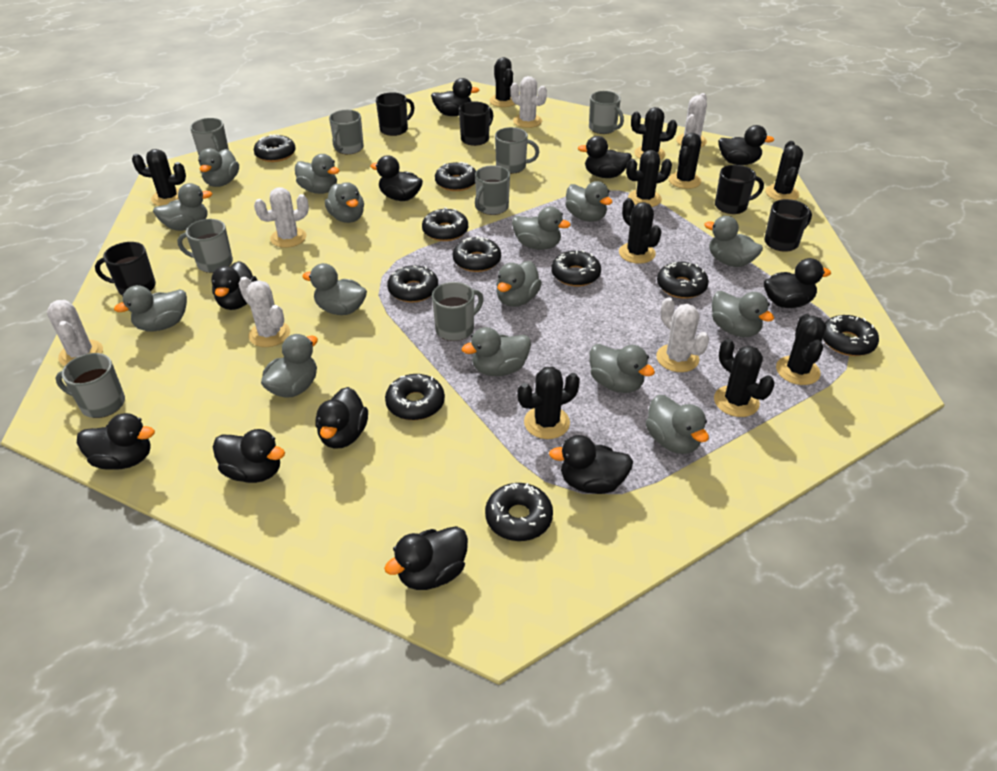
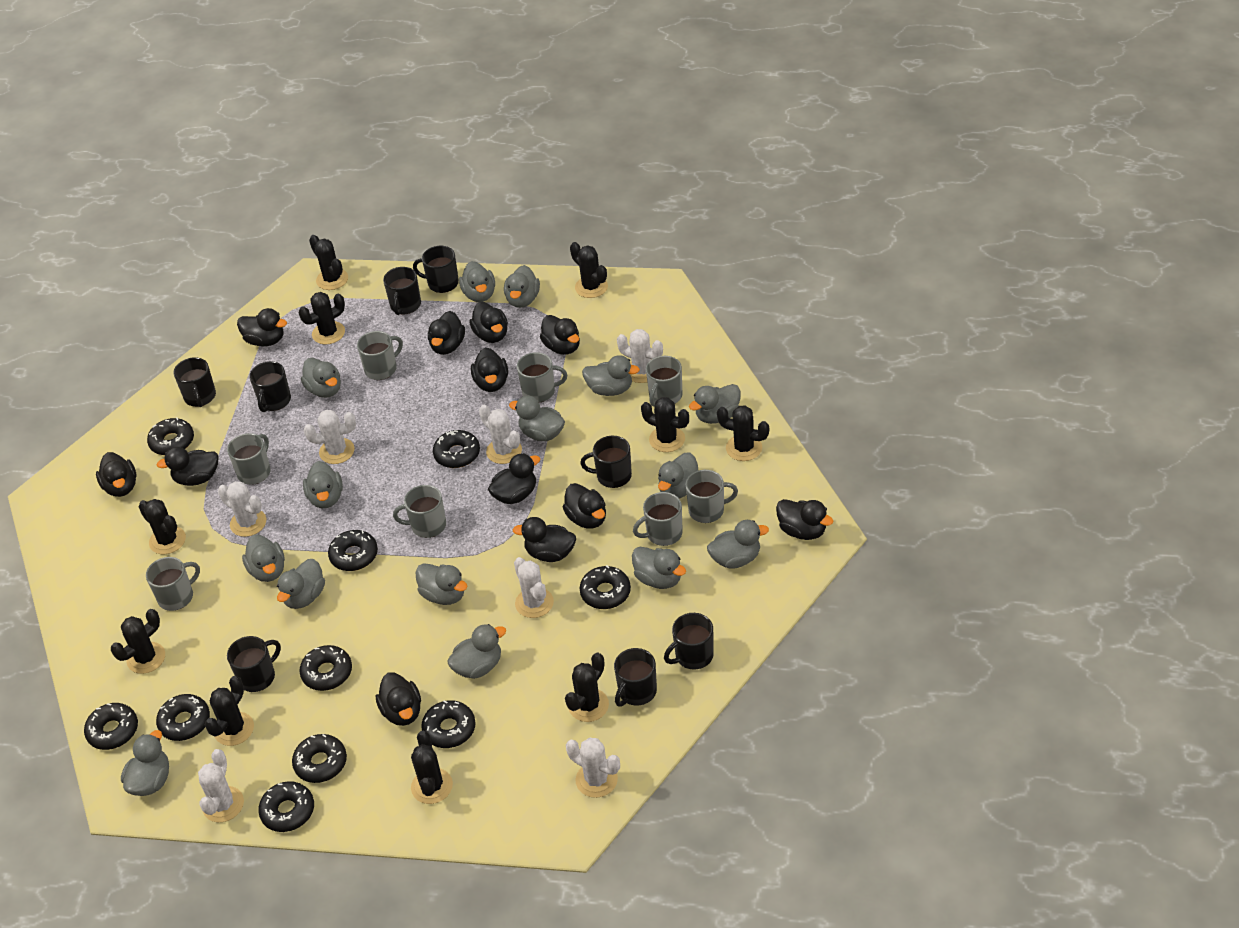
black duck: [77,413,155,470] [211,261,257,310] [213,429,285,483] [315,387,368,448] [370,155,423,201] [384,526,468,590] [431,78,479,116] [549,435,633,494] [578,136,632,178] [718,125,774,165] [764,258,831,308] = 11 -> [96,452,136,497] [157,447,218,486] [237,308,287,346] [376,672,421,726] [428,311,465,355] [469,302,508,343] [471,348,508,392] [488,453,540,504] [513,517,576,562] [540,315,580,355] [563,483,606,529] [776,499,833,540] = 12
black mug: [95,242,156,295] [376,92,415,136] [459,101,493,146] [715,165,764,214] [764,199,812,252] = 5 -> [174,357,216,407] [227,636,281,692] [249,361,291,412] [383,267,421,315] [413,246,459,293] [580,436,632,488] [614,648,657,707] [664,613,714,670] = 8
white cactus: [47,300,103,366] [239,277,290,347] [254,187,309,248] [510,76,547,128] [656,297,709,372] [676,93,707,147] = 6 -> [198,749,244,822] [218,481,266,537] [304,410,356,464] [479,405,522,464] [514,557,554,618] [566,738,620,798] [617,329,663,383] = 7

